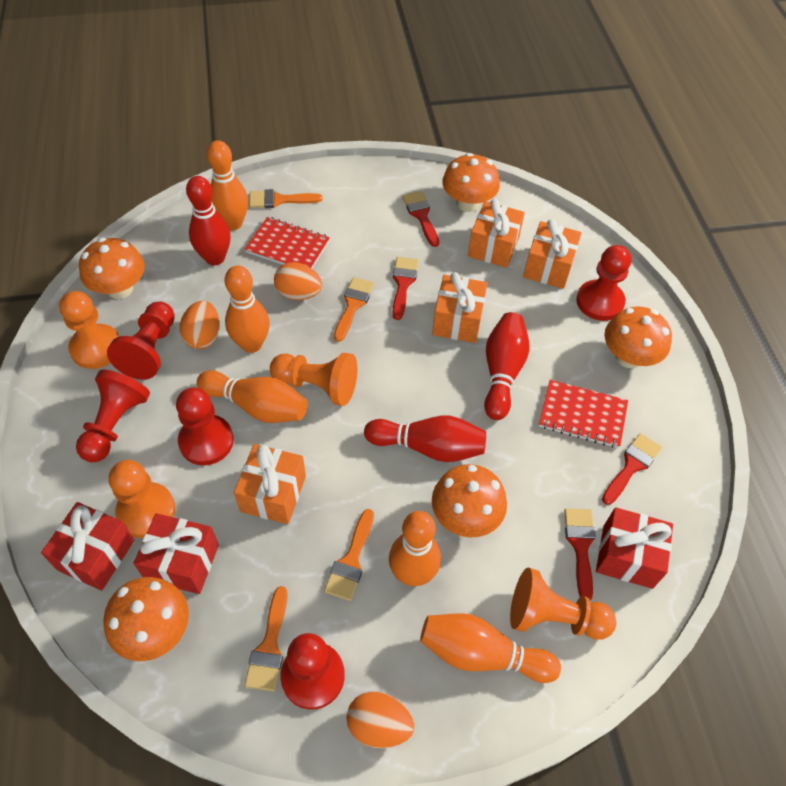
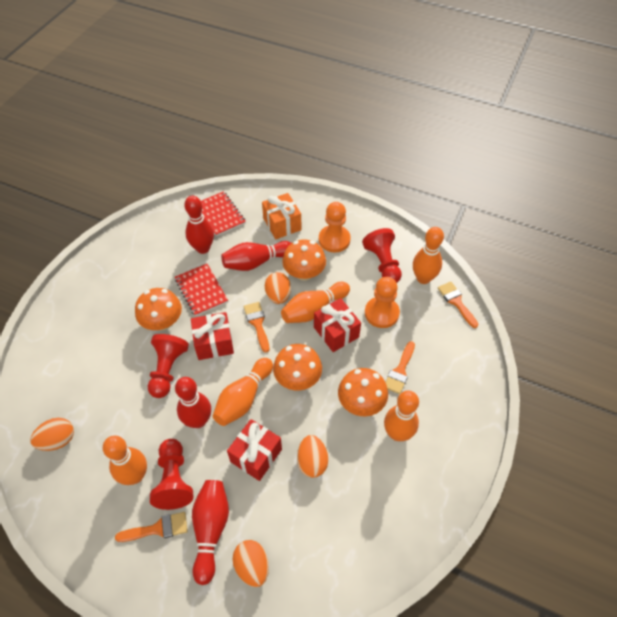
orange egg: [179,301,220,349] [274,262,322,300] [347,692,414,748] = 3 -> [30,418,74,451] [233,540,269,587] [265,272,291,304] [297,435,328,478] = 4
orange gift: [234,444,306,524] [432,272,488,343] [468,199,525,268] [523,219,582,289] = 4 -> [262,193,301,239] = 1
orange mushroom: [79,238,145,299] [103,577,189,661] [432,464,507,538] [442,153,500,212] [604,307,672,368] = 5 -> [135,288,182,330] [273,344,322,390] [282,239,326,281] [338,368,388,416] = 4
orange pawn: [59,291,120,369] [109,460,175,538] [270,353,357,406] [510,568,616,639] = 4 -> [319,202,351,253] [365,277,400,328] = 2
red bowling pin: [186,176,231,265] [364,416,486,462] [484,312,530,420] = 3 -> [175,377,211,428] [184,196,214,254] [192,480,229,585] [221,241,291,271] = 4
red brush: [393,257,419,320] [402,191,439,247] [564,508,596,600] [602,433,662,505] = 4 -> none = 0
red pawn: [76,370,150,463] [107,302,175,380] [176,387,234,465] [280,633,345,710] [576,245,631,321] = 5 -> [148,334,189,398] [150,439,193,510] [362,228,402,283] = 3

